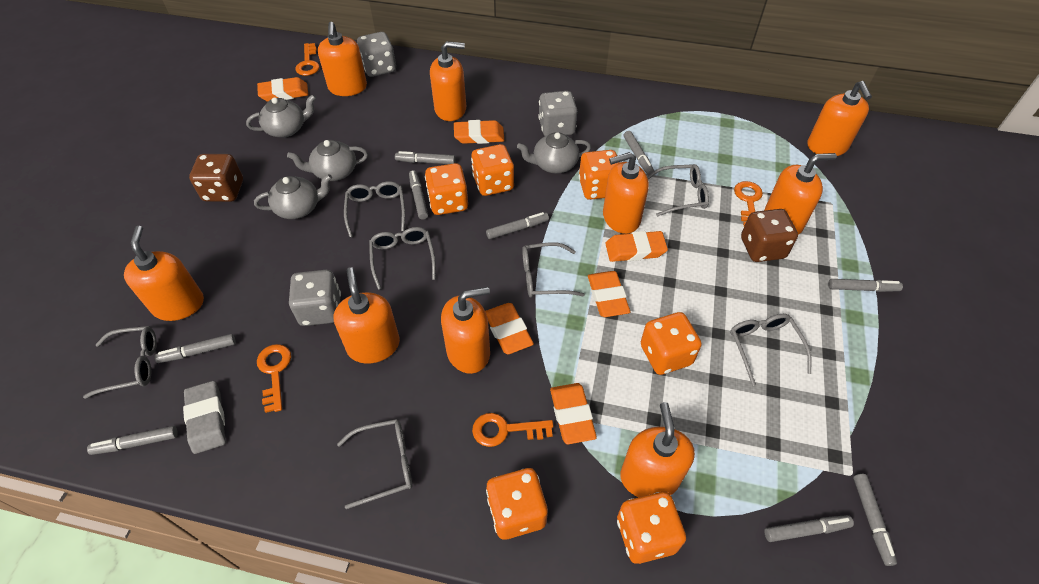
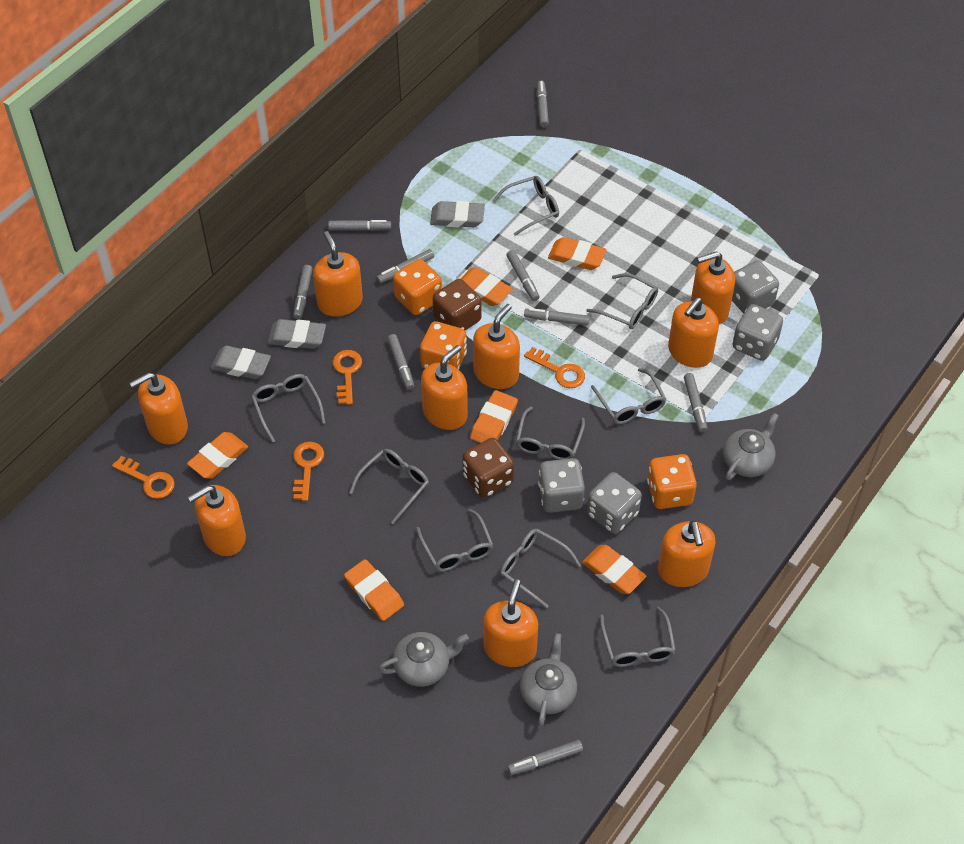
grey dice: [289,270,341,326] [357,32,396,77] [538,91,577,136] = 3 -> [538,458,585,513] [587,472,642,534] [732,261,779,313] [733,304,783,361] = 4
grey eraser: [183,381,226,454] = 1 -> [211,346,271,379] [268,319,326,349] [430,201,485,227] = 3
grey glasses: [83,326,157,399] [337,419,412,509] [344,181,405,237] [369,227,436,290] [522,242,585,298] [647,164,709,217] [730,314,812,386] = 7 -> [251,374,326,443] [349,449,429,524] [416,509,493,572] [492,176,559,236] [500,529,581,608] [516,406,585,460] [586,273,658,329] [591,368,666,424] [600,606,676,667] = 9
grey teapot: [246,95,316,138] [254,174,332,219] [287,140,368,181] [517,132,591,174] = 4 -> [378,632,469,687] [520,633,577,727] [723,413,779,480] = 3
orange dice: [425,163,468,215] [471,144,514,196] [486,468,548,540] [579,150,620,200] [617,492,686,564] [641,312,702,375] = 6 -> [393,259,442,315] [420,321,467,370] [647,454,697,509] = 3

